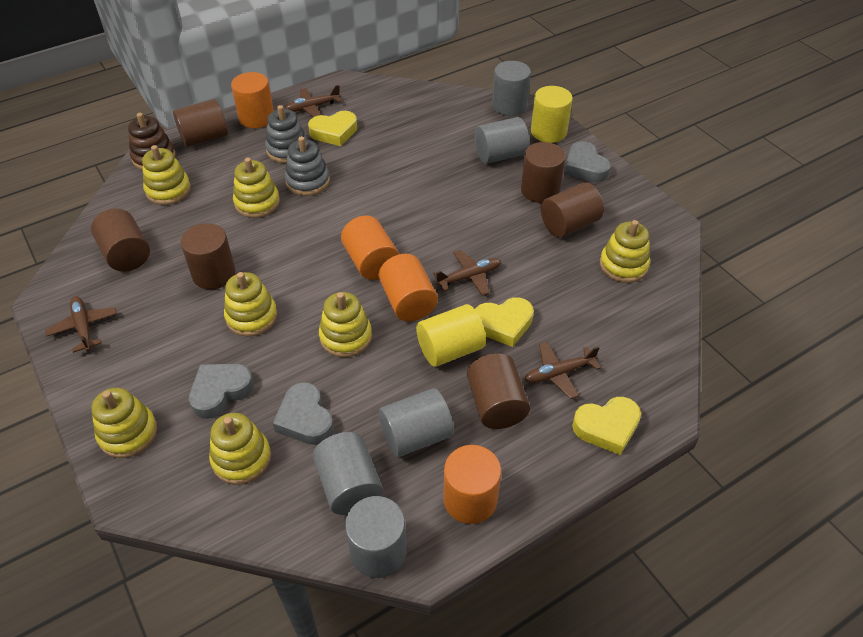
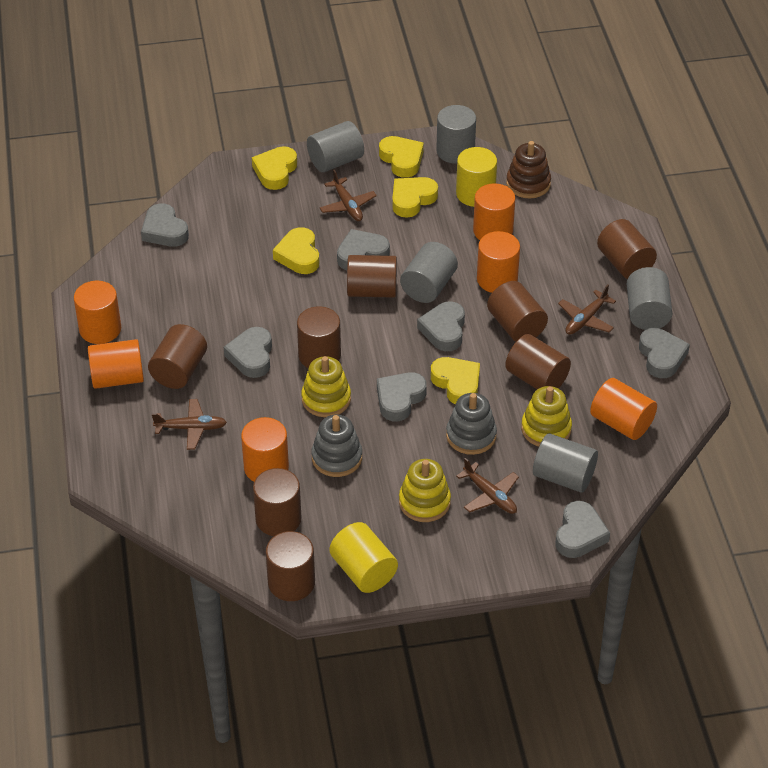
brown cylinder: [91,209,150,272] [173,99,228,147] [181,223,236,289] [467,353,530,429] [521,142,566,203] [541,182,604,238] = 6 -> [148,324,207,389] [253,468,302,536] [266,531,315,601] [297,306,341,368] [347,255,397,298] [487,281,548,342] [505,334,571,389] [597,219,657,279] = 8
grey heart: [189,364,254,419] [273,382,334,445] [564,141,611,182] = 3 -> [141,203,189,247] [224,327,272,378] [337,229,390,270] [377,372,427,421] [417,301,465,351] [556,501,610,558] [639,328,690,378] = 7
orange cylinder: [231,72,274,128] [341,215,399,280] [379,254,438,321] [443,445,501,524] = 4 -> [74,281,121,344] [88,339,144,389] [241,417,289,482] [473,183,515,240] [477,231,520,293] [590,378,657,440] = 6
yellow heart: [308,111,357,146] [475,297,534,347] [572,397,641,455] = 3 -> [252,146,297,190] [273,227,319,274] [379,136,424,178] [392,177,438,218] [431,357,480,404] = 5
yellow stacking toy: [91,388,157,458] [142,145,191,205] [209,413,271,485] [224,272,277,337] [233,158,280,218] [319,292,372,357] [600,220,650,283] = 7 -> [301,356,351,417] [399,459,451,522] [521,386,572,446] = 3

